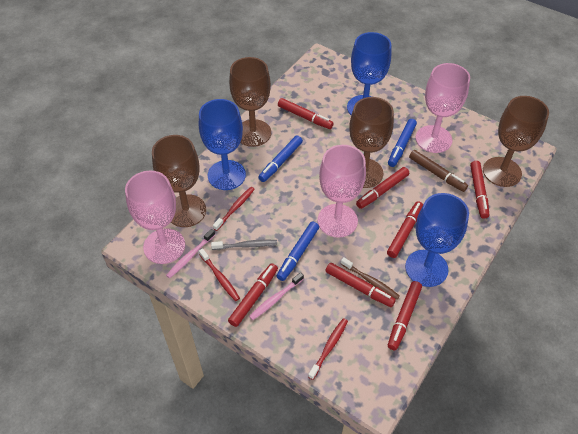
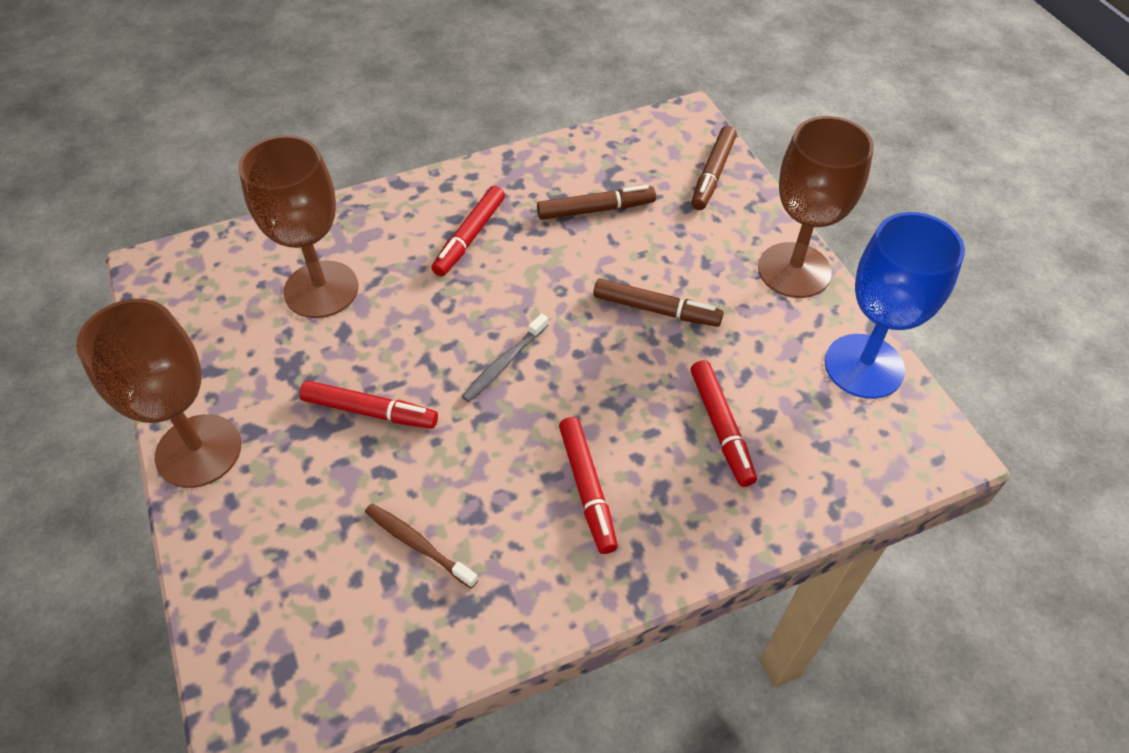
blue goblet: [199,99,246,190] [347,32,391,115] [405,193,469,287] = 3 -> [825,212,965,399] = 1
blue marker: [258,135,303,182] [277,222,319,281] [388,119,417,167] = 3 -> none = 0
brown goblet: [152,135,206,227] [229,57,271,147] [349,97,394,188] [483,96,549,187] = 4 -> [76,299,241,488] [238,135,358,318] [758,116,874,298] = 3
brown marker: [409,150,468,192] = 1 -> [537,185,656,220] [593,279,723,327] [691,126,737,210] = 3
pink goblet: [125,171,185,264] [318,145,366,238] [415,63,470,153] = 3 -> none = 0
pink toothbrush: [166,229,215,278] [249,272,304,320] = 2 -> none = 0
red marker: [228,263,278,327] [278,98,334,129] [325,263,396,307] [356,167,409,209] [387,201,423,258] [388,281,422,350] [470,161,489,219] = 7 -> [299,380,438,429] [432,186,505,276] [559,417,618,554] [691,360,757,487] = 4
red toothbrush: [199,248,240,301] [213,187,255,231] [308,318,348,380] = 3 -> none = 0

